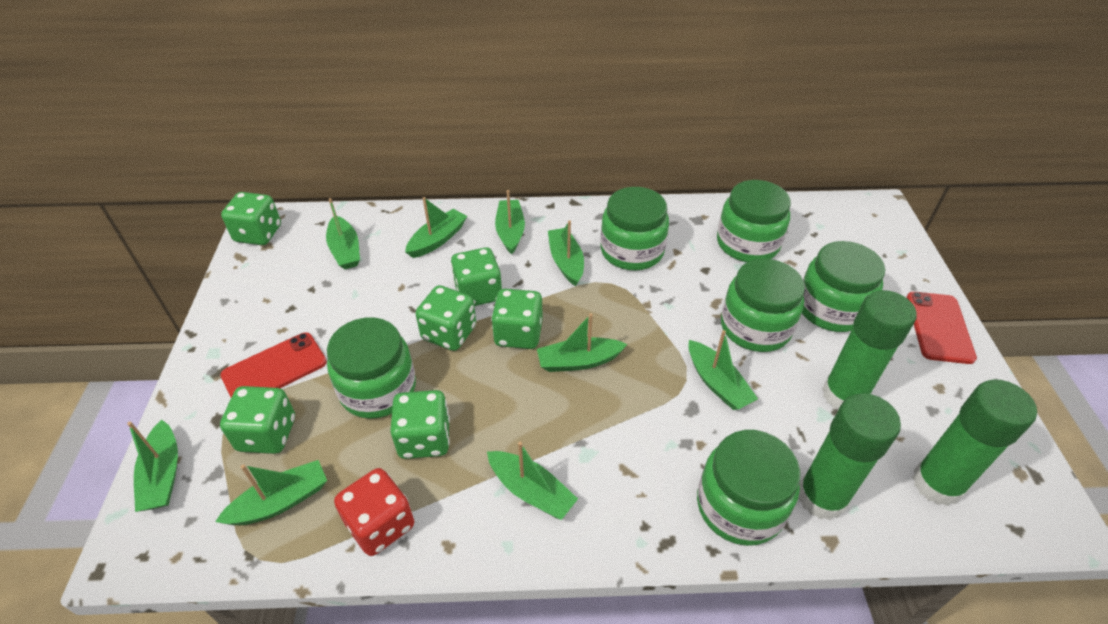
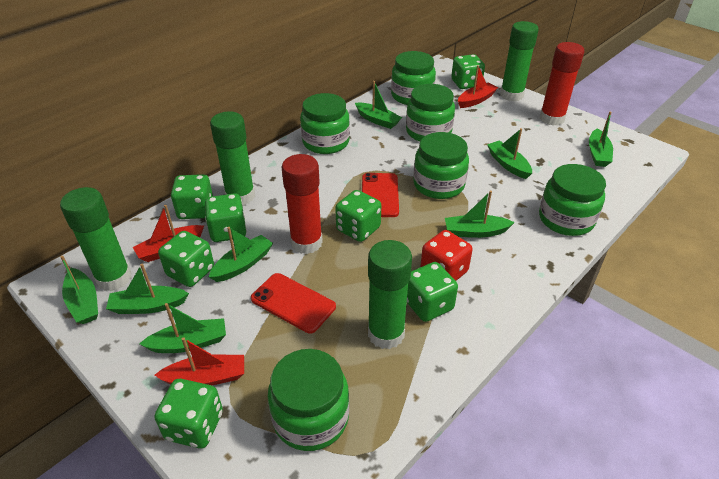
green boat: [127,420,178,512] [215,460,327,525] [326,198,360,269] [405,197,467,258] [487,442,578,520] [495,190,525,255] [537,313,628,372] [548,220,584,286] [688,330,758,410] = 9 -> [60,256,98,324] [106,264,189,314] [139,303,226,353] [209,227,273,282] [355,81,402,129] [445,191,515,238] [487,128,532,179] [589,112,613,167] = 8
green dice: [220,386,295,454] [221,192,281,245] [390,390,450,459] [416,285,476,351] [451,247,502,306] [491,289,543,349] = 6 -> [155,379,223,449] [158,231,214,287] [171,174,213,219] [205,193,247,242] [335,190,381,242] [407,262,458,322] [451,54,485,89] = 7
green glue stick: [798,393,901,520] [822,290,917,410] [912,380,1037,506] = 3 -> [60,187,132,291] [210,112,255,205] [368,240,412,349] [500,21,539,101] = 4
red boat: none = 0 -> [133,205,204,262] [154,337,244,385] [458,65,498,108] = 3
red glue stick: none = 0 -> [282,154,323,254] [540,42,585,126] = 2

